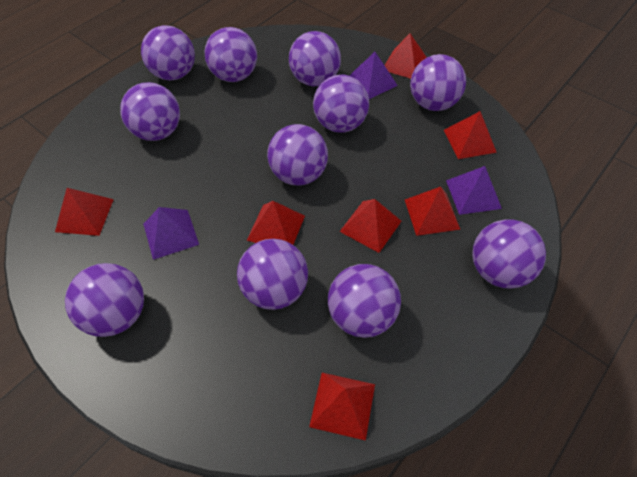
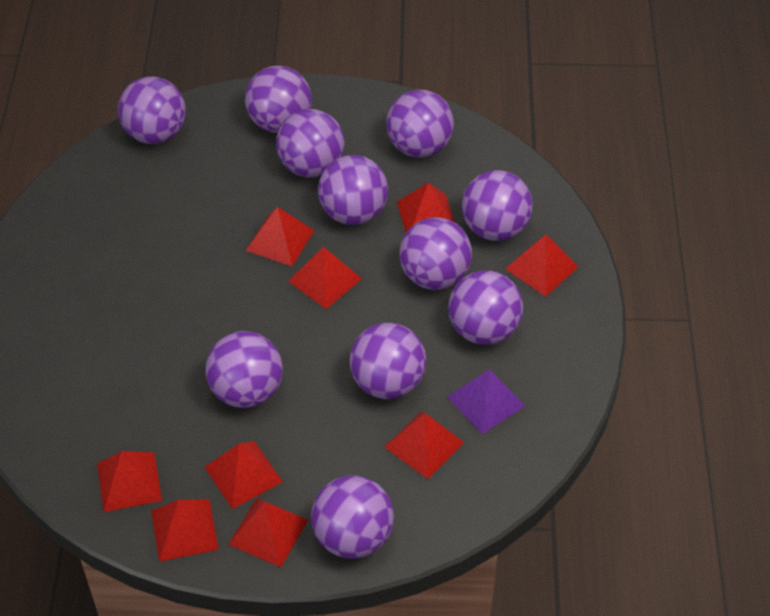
purple pyramid: [143,207,199,260] [349,52,398,99] [446,166,502,215] = 3 -> [447,370,525,434] = 1
red pyramid: [55,188,114,236] [247,201,305,245] [309,373,375,441] [339,199,401,253] [385,34,427,79] [405,187,461,236] [444,111,497,159] = 7 -> [97,451,162,512] [151,499,219,562] [204,441,283,509] [228,498,308,567] [246,207,314,266] [288,247,362,309] [385,412,464,479] [397,183,455,232] [505,235,578,297] = 9

